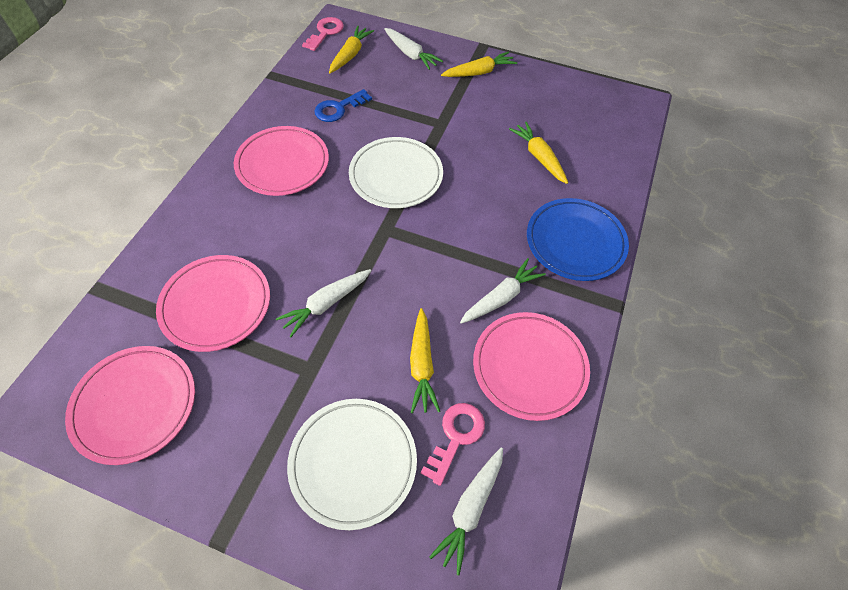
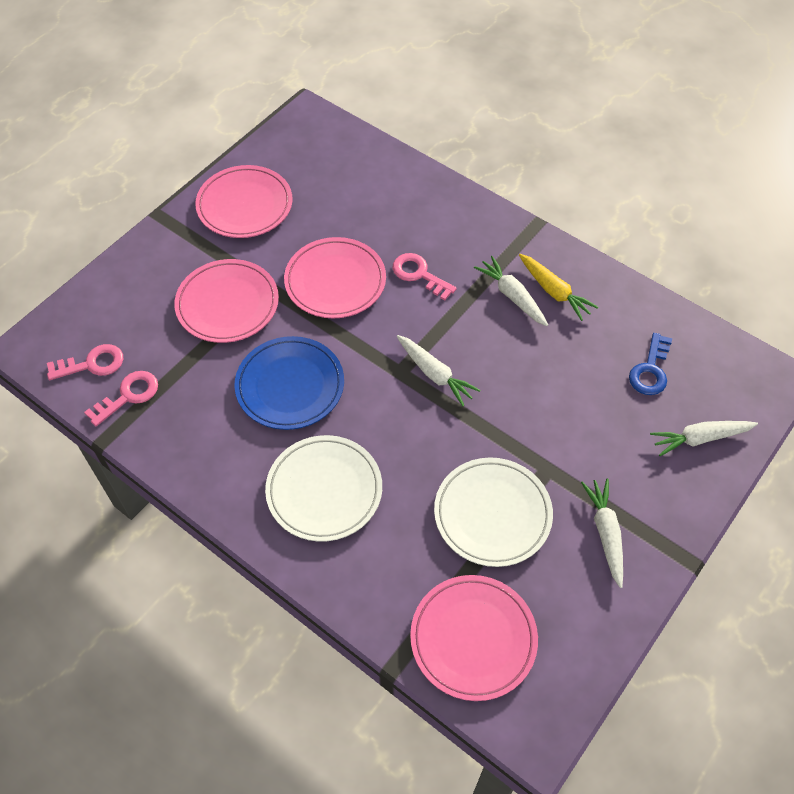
pink key: [302,17,344,51] [421,403,485,486] = 2 -> [47,344,123,380] [84,371,158,426] [392,253,457,300] = 3
yellow carrot: [329,26,374,73] [410,308,440,413] [441,52,517,77] [509,122,568,184] = 4 -> [519,254,598,321] = 1

